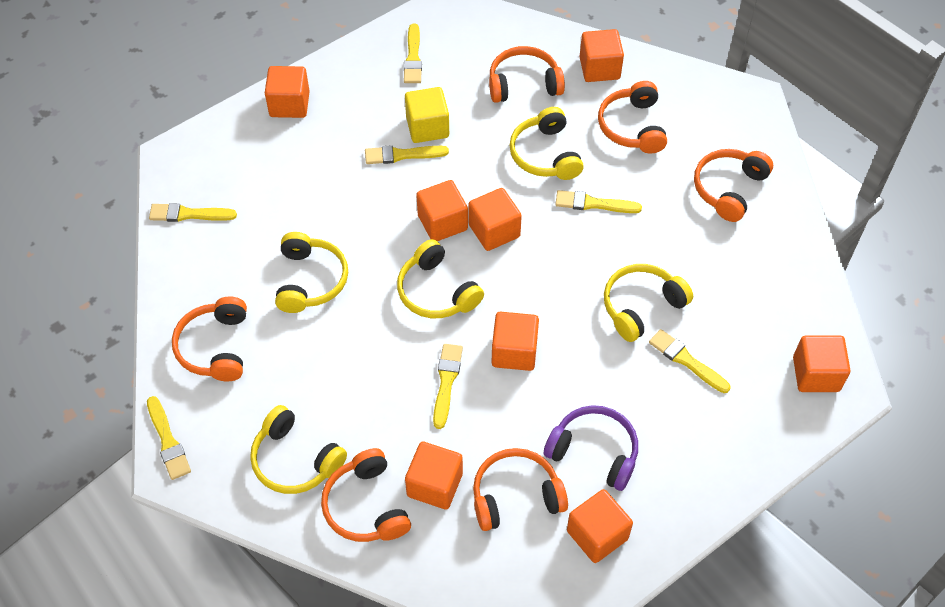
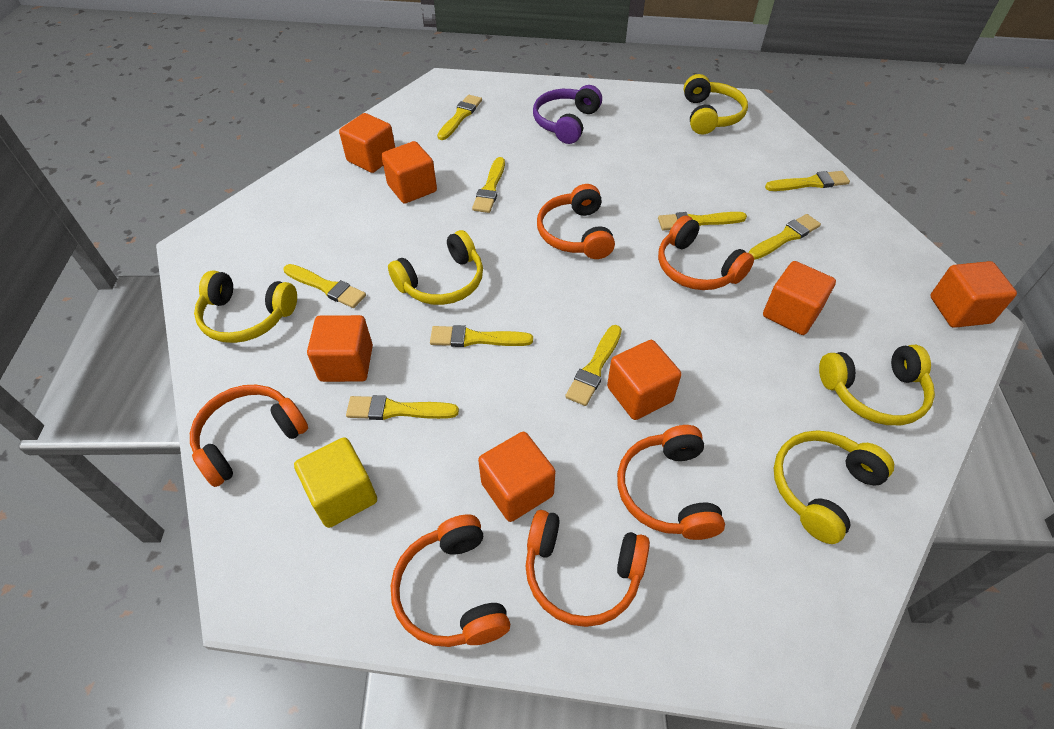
orange cube: [265,66,310,118] [405,442,463,510] [416,180,468,241] [469,188,522,251] [492,312,539,371] [567,489,633,563] [580,29,624,82] [793,336,851,392] = 8 -> [307,315,373,382] [339,113,395,173] [381,141,437,204] [478,432,555,522] [607,340,681,420] [763,261,836,335] [930,261,1017,328] = 7
yellow brush: [147,396,191,480] [149,203,237,222] [365,145,449,164] [404,23,422,83] [433,344,463,429] [555,190,642,213] [649,329,730,393] = 7 -> [284,264,366,308] [346,395,459,420] [430,325,533,347] [437,95,482,140] [472,157,505,213] [565,325,622,406] [658,212,747,231] [749,214,821,260] [765,171,850,191] = 9

